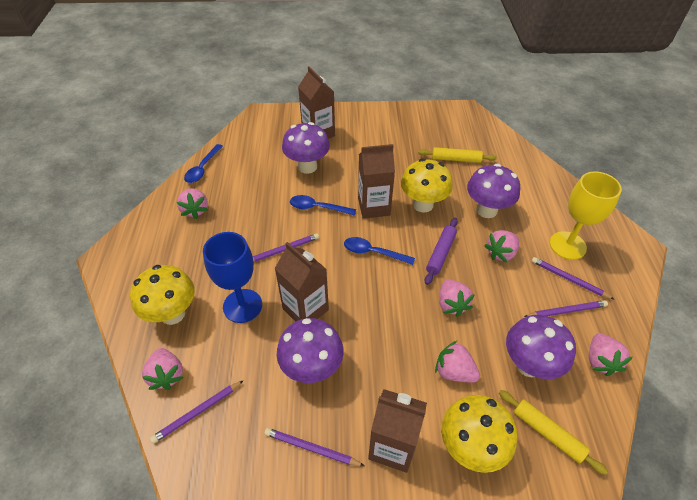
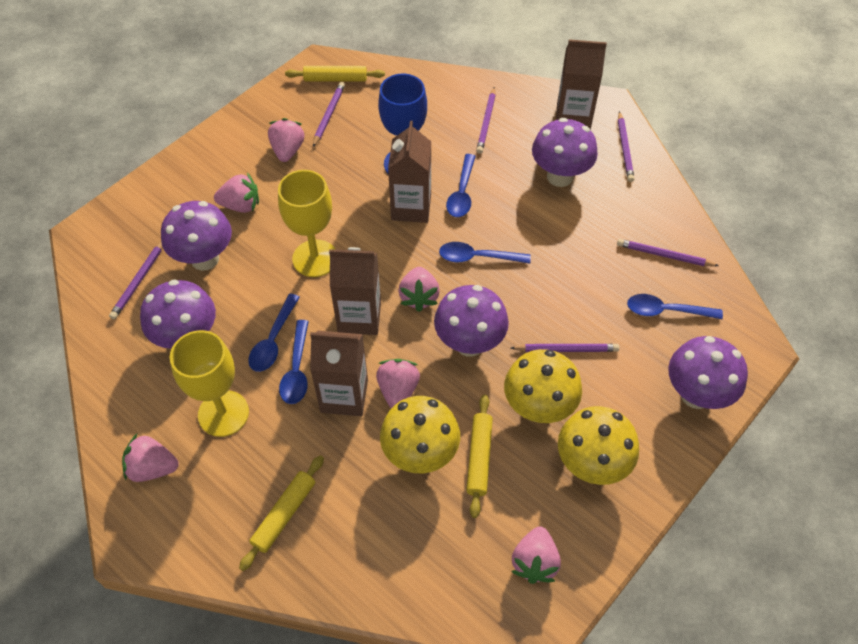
blue spoon: [184,144,223,183] [290,195,356,216] [344,237,415,265] = 3 -> [248,294,300,372] [279,320,309,404] [439,242,531,264] [446,154,476,217] [627,294,723,319] = 5
purple mushroom: [277,318,344,383] [282,122,330,174] [467,164,520,218] [506,315,576,379] = 4 -> [140,279,216,349] [161,201,232,271] [434,285,509,357] [532,118,598,187] [668,336,748,409] = 5
purple pencil: [150,380,244,444] [253,233,319,262] [264,428,365,466] [524,300,608,317] [532,257,615,300] = 5 -> [109,242,163,319] [313,82,345,147] [476,87,496,154] [511,344,619,352] [617,239,719,267] [618,111,634,182] = 6
purple rolling pin: [425,218,458,285] = 1 -> none = 0
yellow goblet: [550,172,622,260] = 1 -> [170,330,249,437] [278,170,336,277] = 2
yellow rolling pin: [418,147,497,163] [499,390,608,475] = 2 -> [239,455,324,571] [285,66,385,82] [466,395,493,518] = 3

